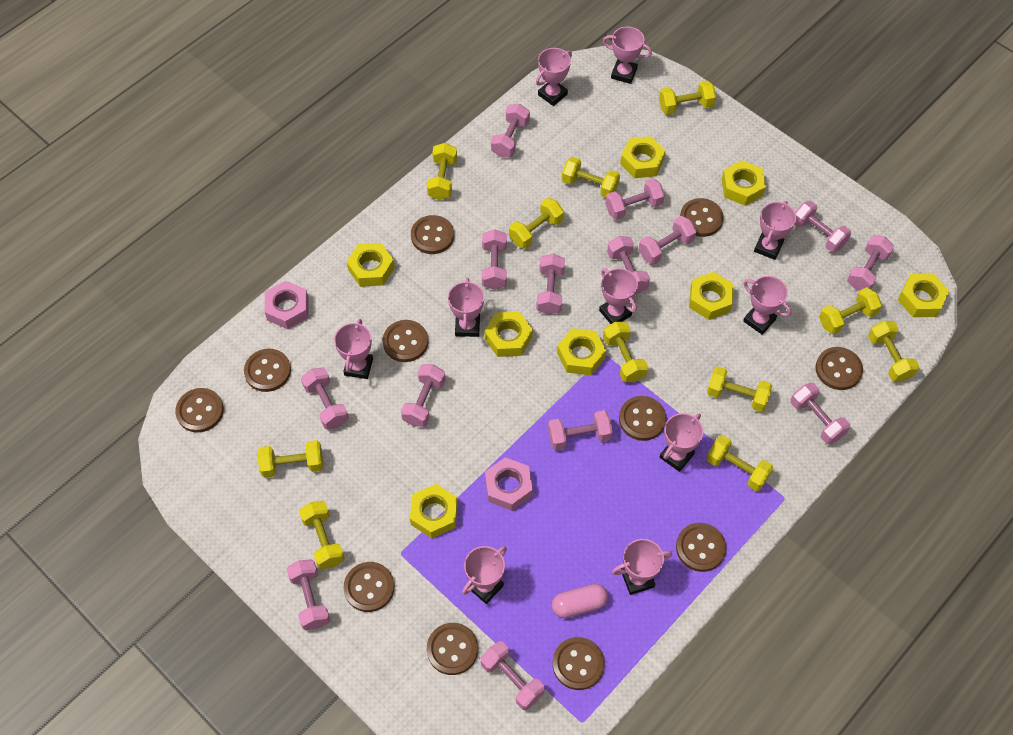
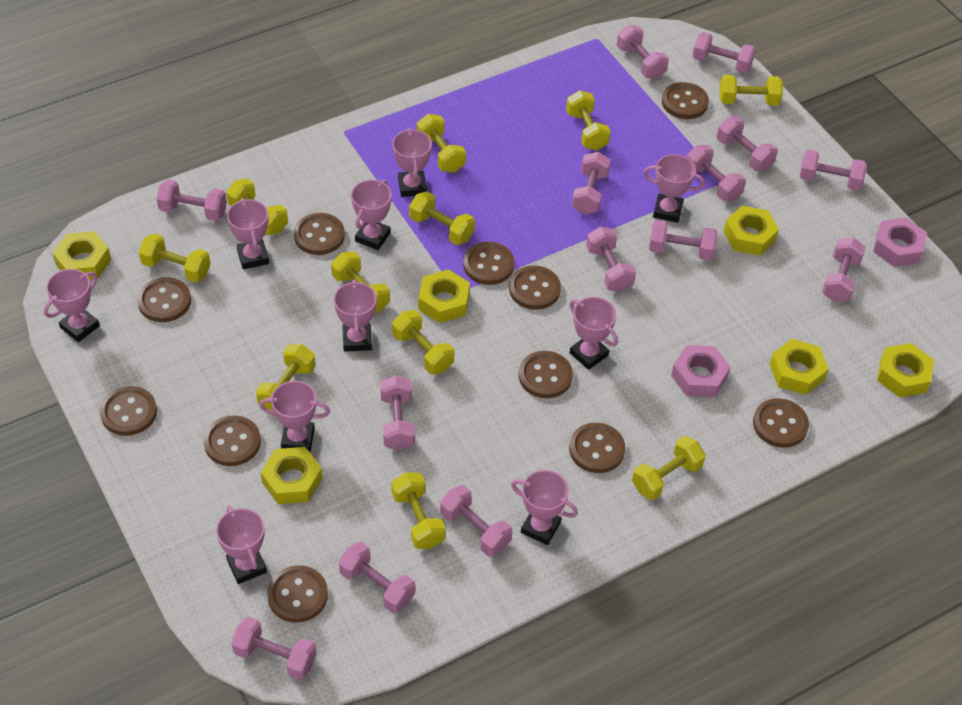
pink capsule: [552,584,608,618] = 1 -> none = 0
yellow nut: [347,243,395,287] [410,484,458,538] [484,312,533,357] [557,328,606,375] [620,136,666,178] [689,272,734,320] [722,160,766,206] [898,274,949,317] = 8 -> [53,231,111,280] [261,447,323,504] [418,269,470,323] [723,206,779,256] [770,339,829,395] [877,343,934,397] = 6

